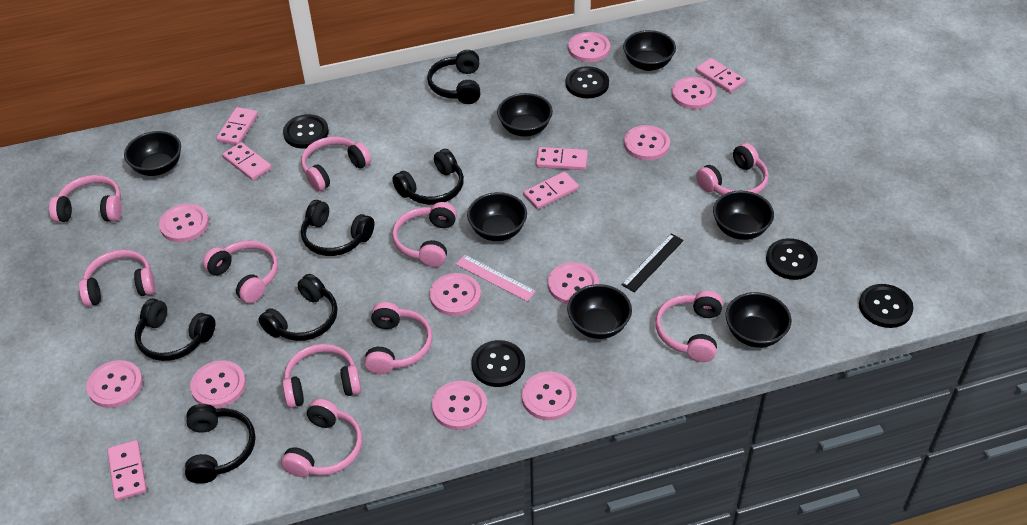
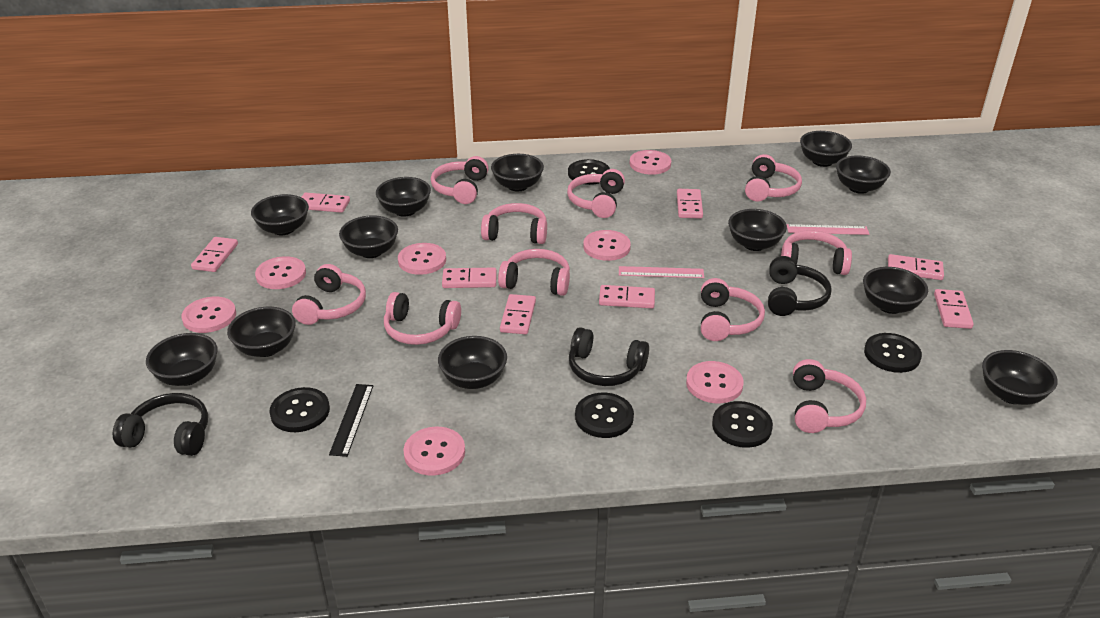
black bowl: [124,131,181,176] [467,192,527,241] [497,93,553,137] [567,284,632,339] [623,30,676,71] [713,191,774,240] [726,292,792,348] = 7 -> [146,333,217,386] [227,307,296,357] [251,194,309,235] [339,215,398,258] [376,177,431,217] [438,336,507,389] [491,154,544,191] [728,209,787,251] [800,131,852,167] [836,156,891,194] [863,267,928,314] [982,350,1058,405] = 12
black headphones: [135,299,215,361] [185,404,256,484] [259,274,338,341] [301,200,374,256] [392,149,464,205] [427,50,480,104] = 6 -> [113,393,208,456] [569,327,649,386] [768,256,832,316] = 3
pink button: [86,360,143,408] [159,204,209,242] [190,361,246,408] [430,273,481,316] [432,381,487,430] [522,372,577,420] [548,262,599,304] [568,32,610,62] [624,125,670,160] [672,77,716,109] = 10 -> [181,297,236,333] [255,256,306,289] [398,243,446,275] [403,427,465,476] [583,230,631,261] [630,150,671,175] [686,361,744,403] = 7
pink domino: [107,440,147,501] [216,107,258,145] [222,142,272,181] [523,171,579,209] [536,147,588,170] [695,58,745,93] = 6 -> [191,237,238,272] [302,193,350,213] [442,268,497,288] [500,294,536,334] [599,285,655,308] [677,189,703,219] [888,254,944,280] [934,289,974,329] = 8
pink ruler: [456,255,536,301] = 1 -> [619,266,704,278] [787,224,869,235] = 2

